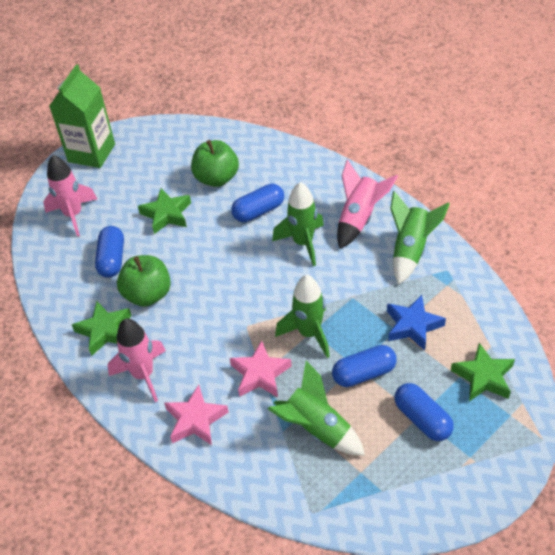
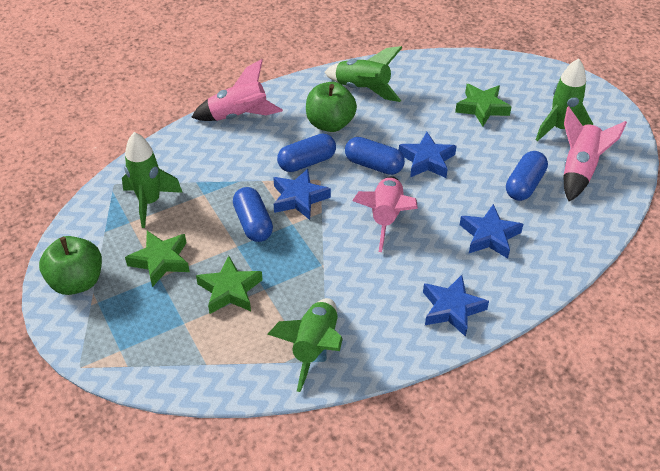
blue star: [387,295,446,351] = 1 -> [273,169,331,220] [399,132,456,178] [423,275,489,337] [460,204,523,259] = 4
green carton: [49,64,115,168] = 1 -> none = 0
pink star: [164,385,229,445] [230,340,292,397] = 2 -> none = 0

